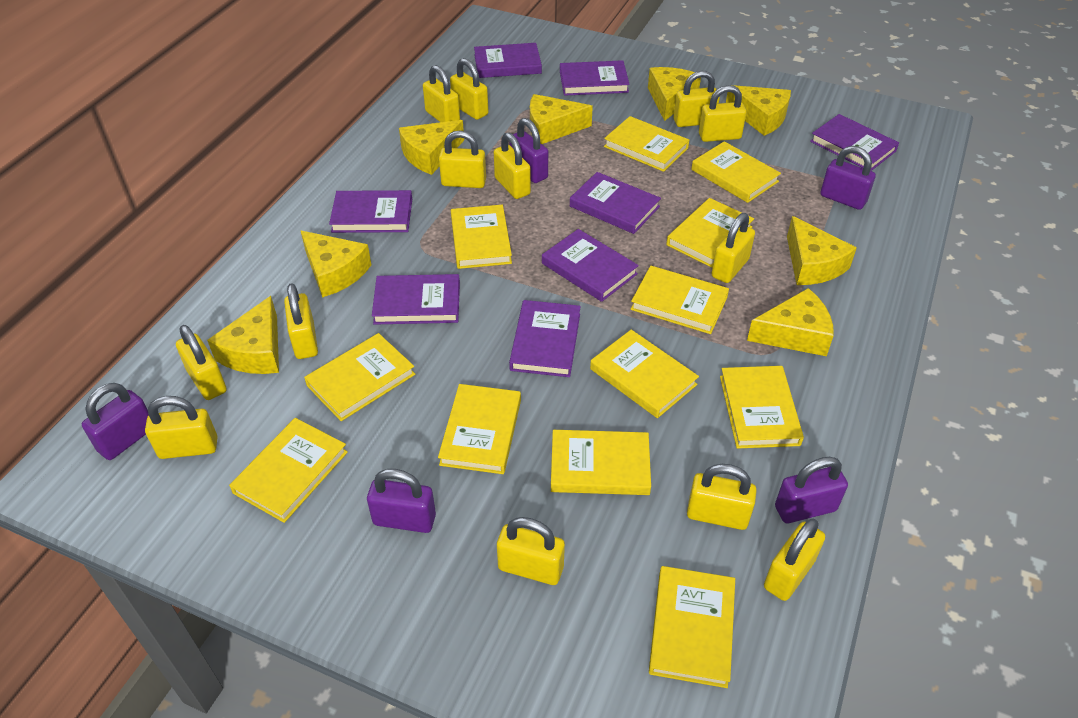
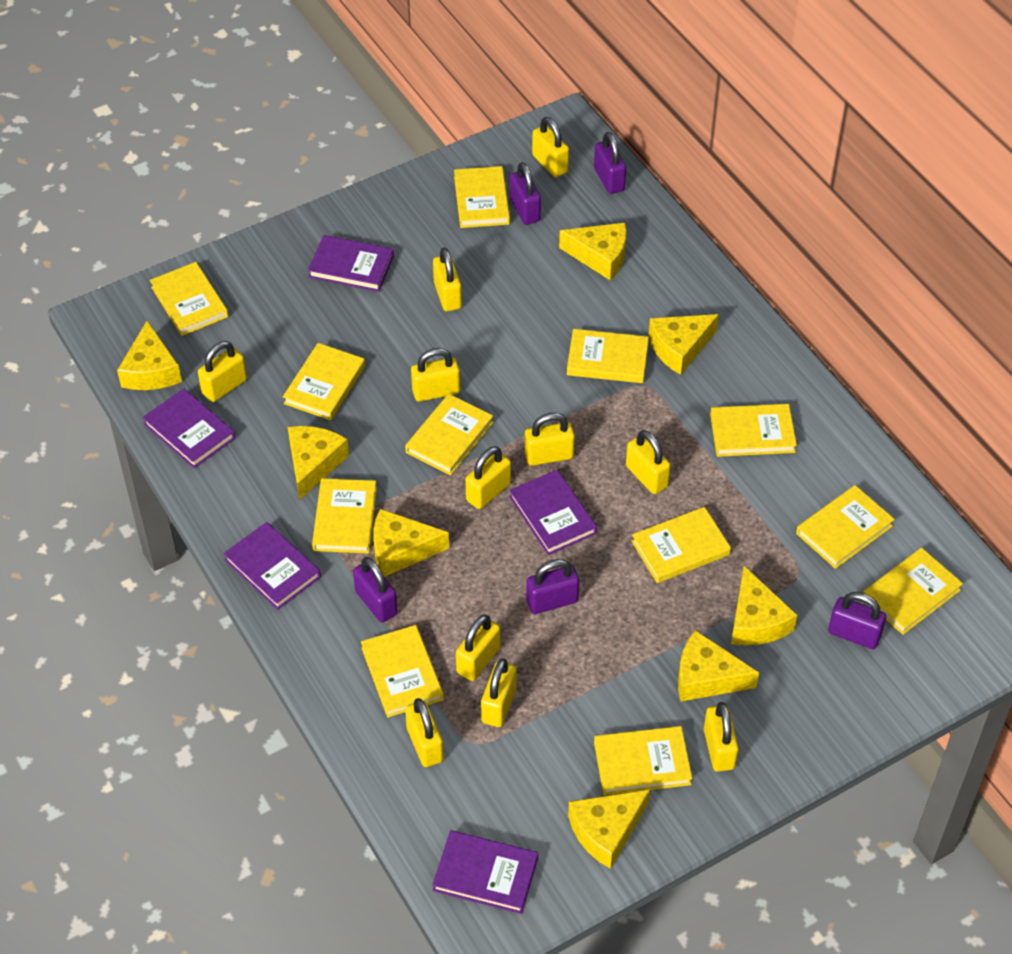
purple book: [329,190,412,233] [372,274,460,325] [474,43,542,78] [509,300,581,377] [542,229,639,302] [560,60,630,96] [570,172,661,234] [810,114,899,171] = 8 -> [142,388,235,468] [223,522,321,610] [308,235,394,292] [432,830,538,914] [509,470,597,555] = 5
yellow padlock: [145,396,218,459] [176,325,227,400] [284,284,318,359] [423,65,460,122] [439,131,486,188] [450,58,488,120] [494,132,531,199] [497,517,565,585] [674,71,720,127] [687,464,757,530] [699,85,746,142] [711,213,755,283] [764,518,825,601] = 13 -> [198,341,247,402] [405,698,444,767] [411,348,460,402] [433,247,462,311] [456,615,500,681] [465,446,511,509] [481,658,517,727] [525,413,575,466] [532,117,569,177] [626,430,671,494] [704,702,739,772] = 11

